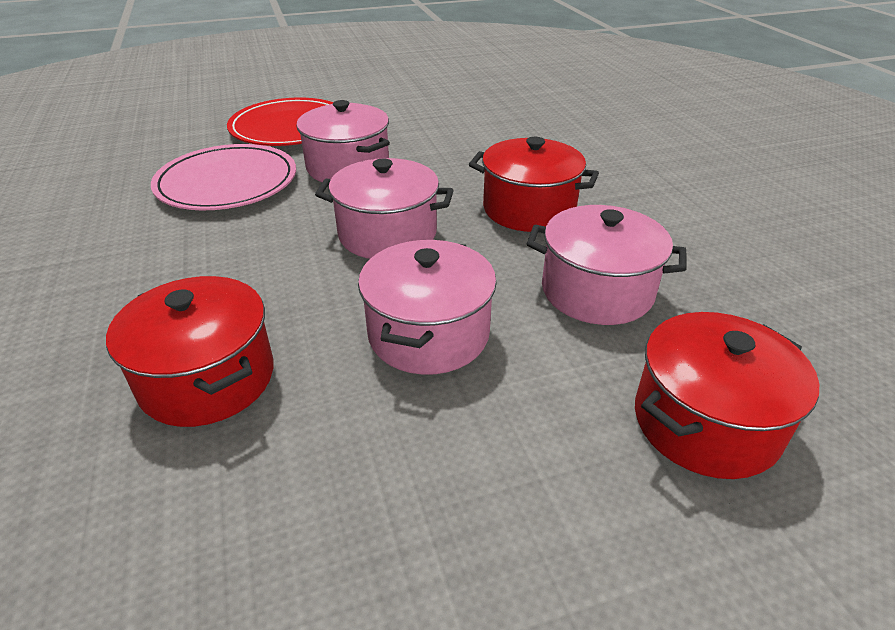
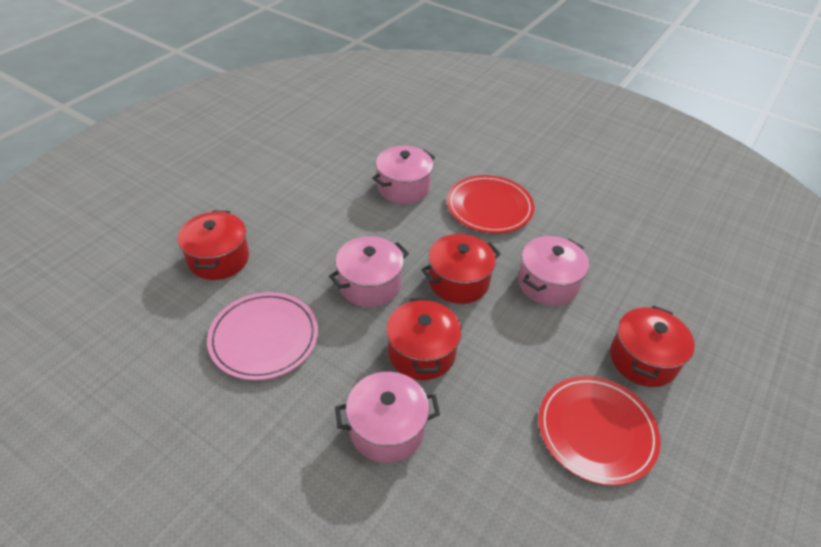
red plate: [227,98,333,146] = 1 -> [447,175,534,233] [538,376,661,486] = 2
red pot: [106,276,274,427] [469,137,599,232] [635,312,819,479] = 3 -> [178,211,249,280] [386,297,461,380] [421,234,501,304] [610,305,695,387] = 4

